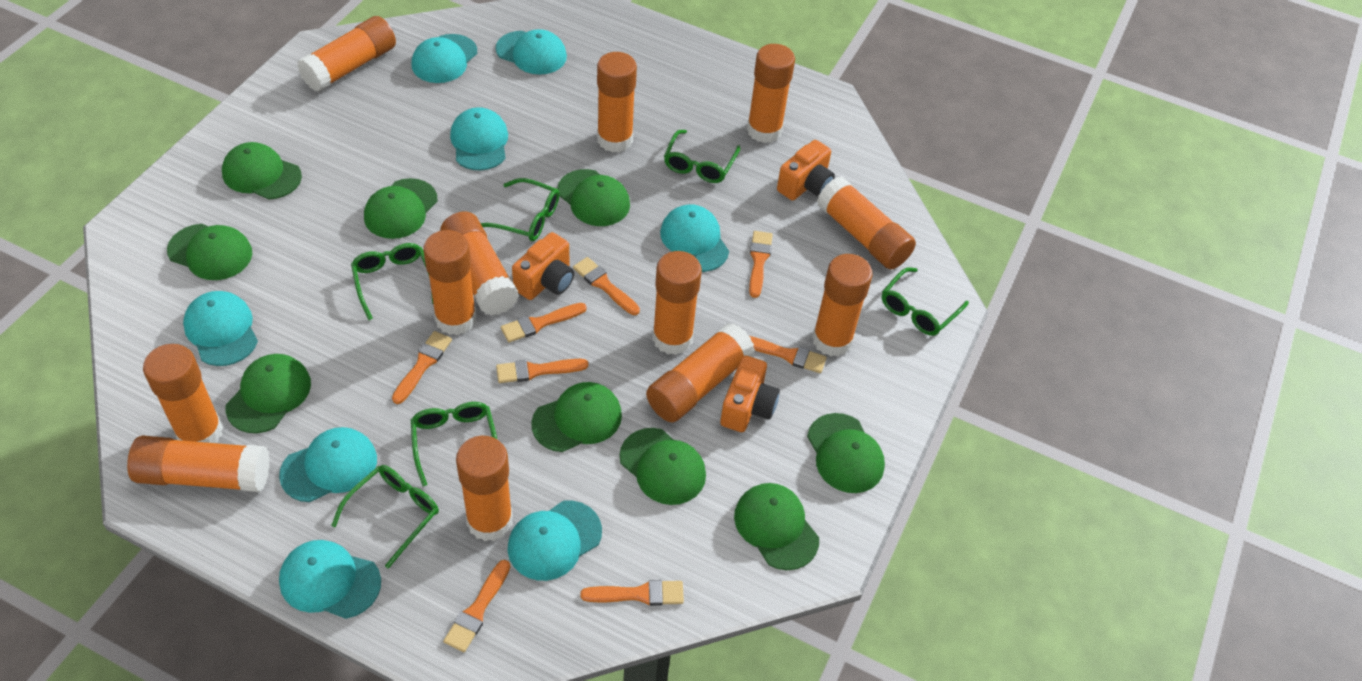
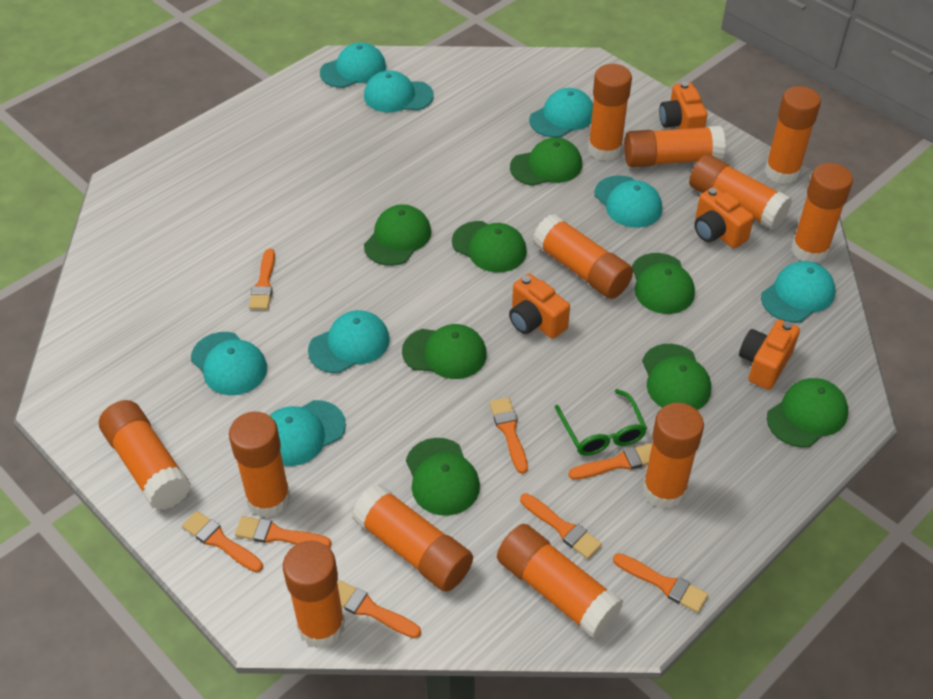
green cap: [167,224,252,280] [222,142,302,200] [225,354,311,433] [364,178,437,239] [532,382,622,452] [557,169,630,226] [619,428,706,505] [734,483,819,570] [807,413,885,493] = 9 -> [364,204,431,266] [402,324,487,379] [406,438,480,516] [452,221,527,272] [510,138,582,186] [632,253,695,314] [642,344,711,410] [767,378,848,448] = 8
green glasses: [331,465,439,569] [351,243,433,320] [411,402,497,486] [481,178,559,241] [664,130,740,183] [882,267,969,336] = 6 -> [555,389,647,456] = 1
orange camera: [512,232,574,300] [720,356,780,432] [777,140,835,200] = 3 -> [509,274,570,339] [659,82,707,129] [694,187,754,248] [739,319,800,390] = 4

